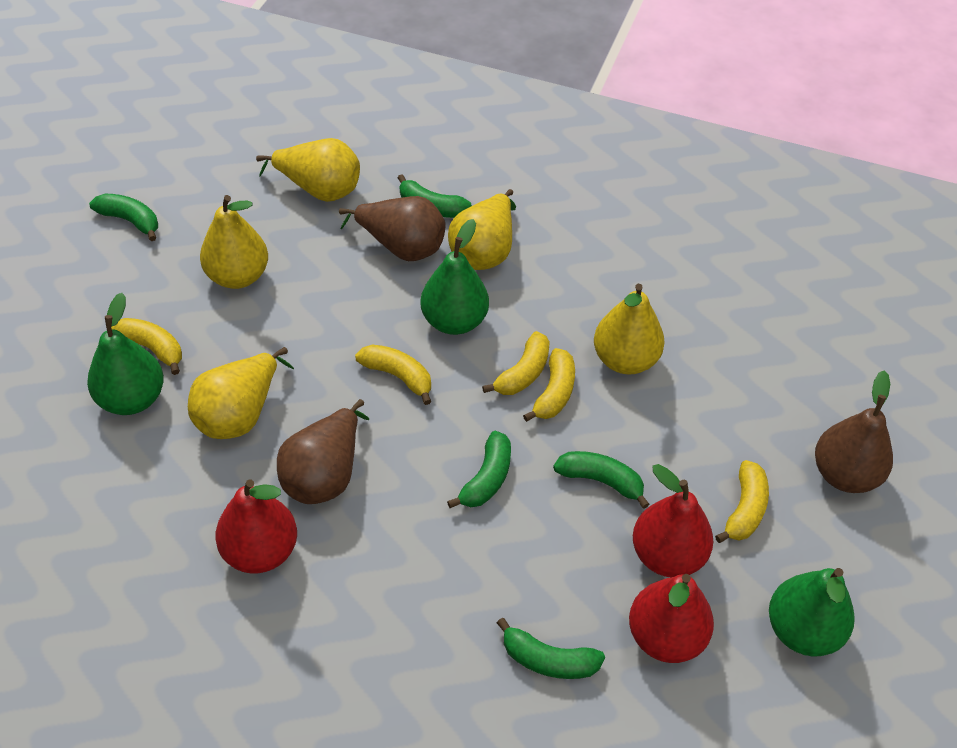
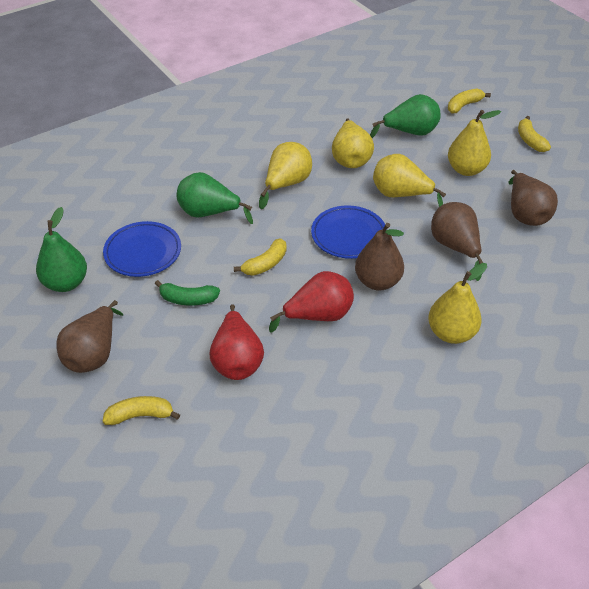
blue plate: none = 0 -> [103,221,181,277] [311,205,385,259] = 2
brown pear: [277,399,369,504] [339,196,446,261] [815,370,893,493] = 3 -> [56,300,123,373] [355,223,404,290] [431,202,483,281] [509,170,558,226] = 4
green banana: [89,194,158,241] [398,174,472,218] [447,431,511,508] [497,618,605,679] [553,451,650,509] = 5 -> [155,280,220,306] = 1
red pear: [215,479,297,573] [629,574,714,663] [633,464,713,577] = 3 -> [210,304,264,380] [269,271,354,333] = 2
yellow banana: [111,318,182,375] [355,345,431,405] [482,331,550,395] [523,348,575,422] [715,460,769,543] = 5 -> [103,396,180,425] [234,238,287,276] [448,89,491,113] [518,116,551,152] = 4

